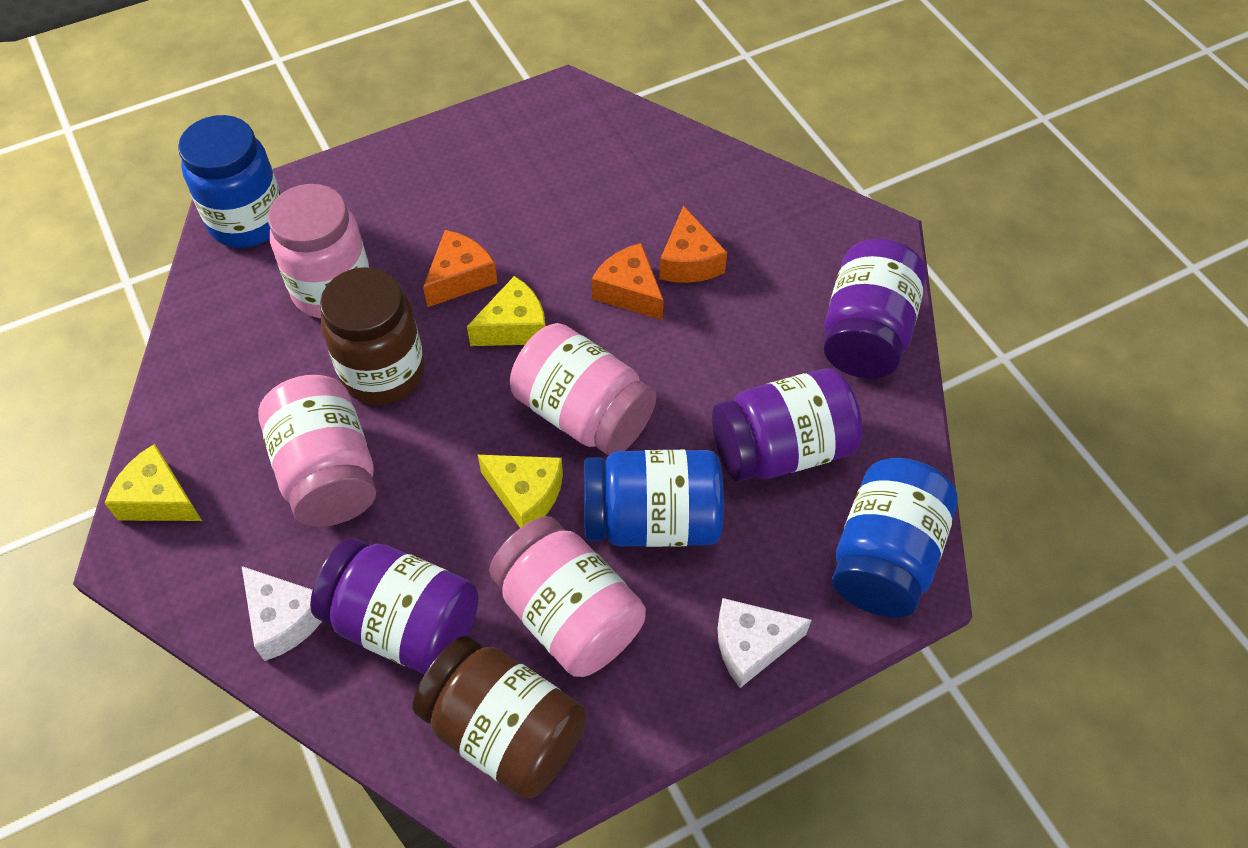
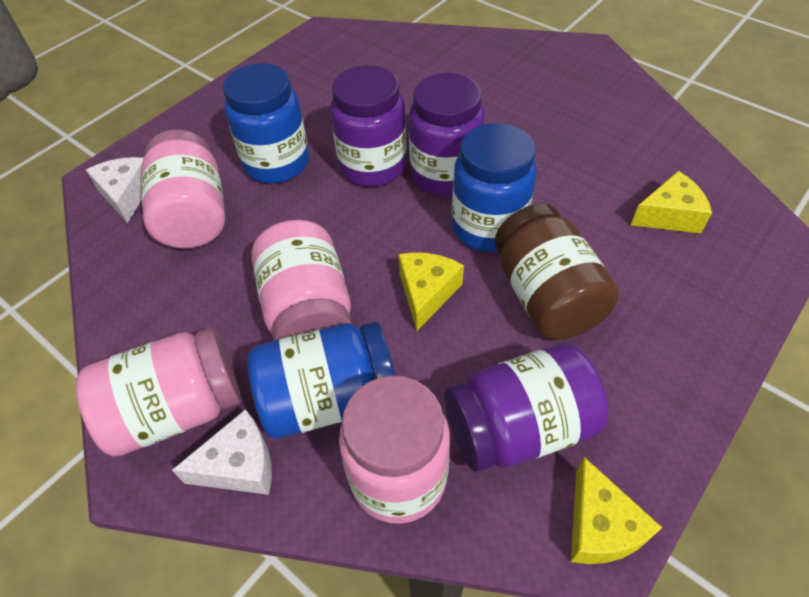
brown jar: [320,267,425,405] [412,636,586,799] = 2 -> [495,203,619,340] = 1
orange cheese: [423,230,498,307] [592,243,664,320] [659,206,727,283] = 3 -> none = 0

